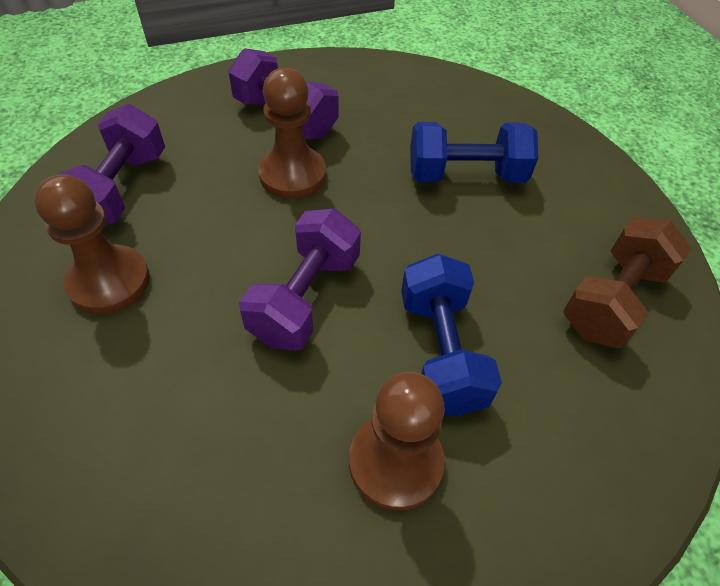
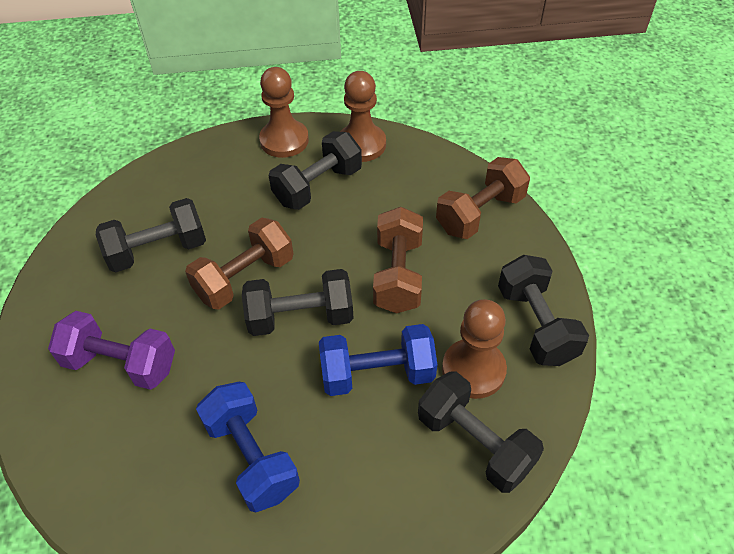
black dumbbell: none = 0 -> [96,198,206,273] [242,269,354,336] [269,131,362,210] [418,371,544,493] [498,255,589,366] = 5
brown dumbbell: [563,217,692,348] = 1 -> [185,218,294,309] [373,207,423,314] [436,157,530,239] = 3
purple dumbbell: [58,104,165,225] [228,48,339,139] [239,209,361,351] = 3 -> [48,311,175,390] = 1

